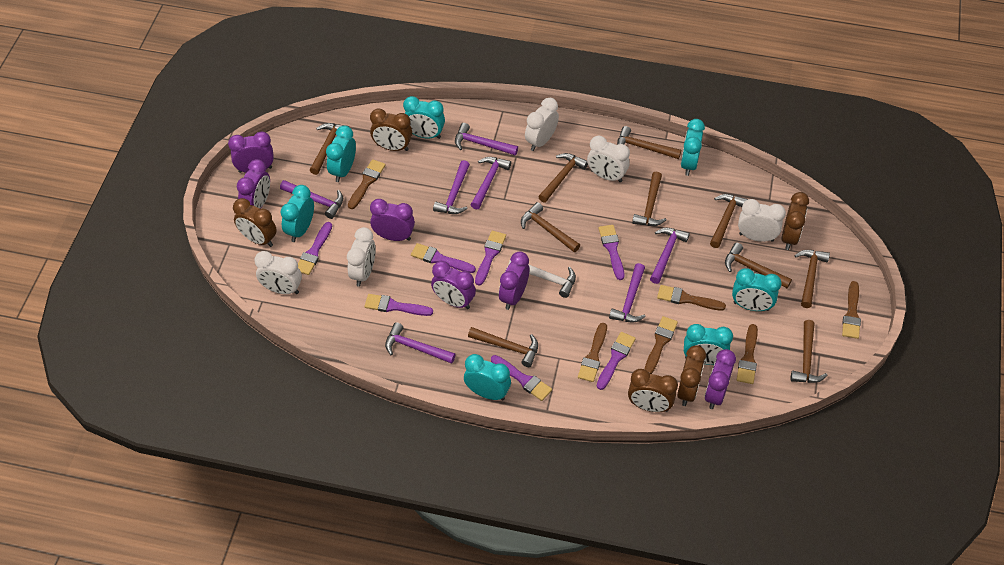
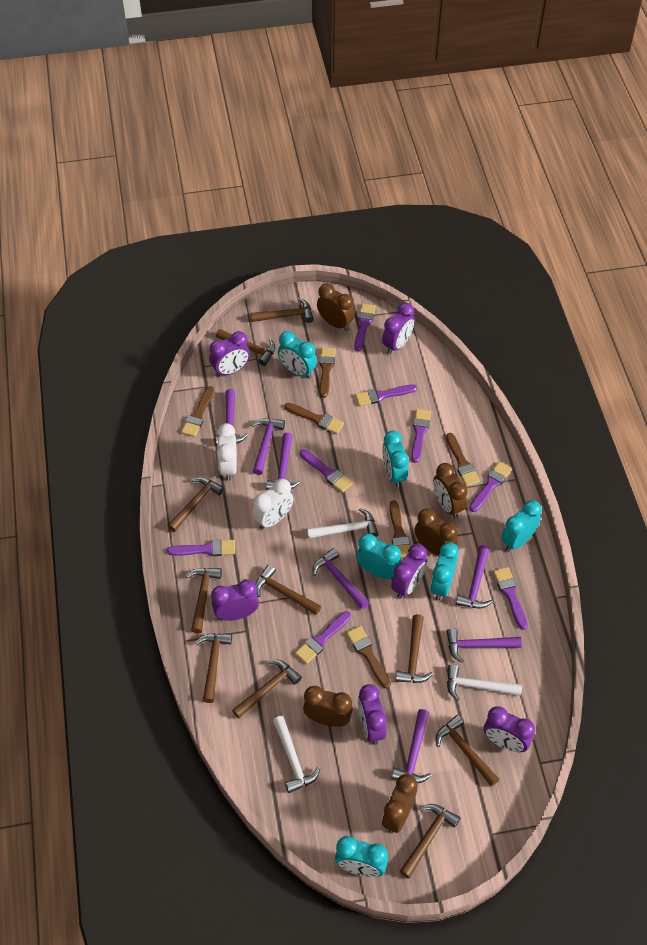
purple brush: [298,222,332,275] [364,294,433,316] [411,243,476,273] [475,231,506,286] [491,355,552,401] [596,332,636,390] [599,225,624,280] = 7 -> [167,539,235,556] [295,611,351,664] [300,449,353,493] [354,303,376,351] [355,384,417,406] [411,409,431,463] [469,461,512,512] [493,567,528,630] = 8
turquoise clock: [280,185,314,242] [326,125,356,182] [403,96,445,139] [464,354,511,401] [681,119,705,176] [684,324,733,365] [732,268,782,311] = 7 -> [278,331,317,379] [335,836,388,877] [356,533,402,579] [382,430,409,487] [430,542,459,600] [501,500,542,552] = 6
white clock: [255,251,302,294] [347,227,376,287] [525,98,559,151] [587,136,630,182] [738,199,786,242] = 5 -> [217,423,237,481] [252,479,293,529] = 2
white hammer: [508,260,576,298] = 1 -> [273,716,320,793] [307,508,378,539] [447,664,522,701] = 3

